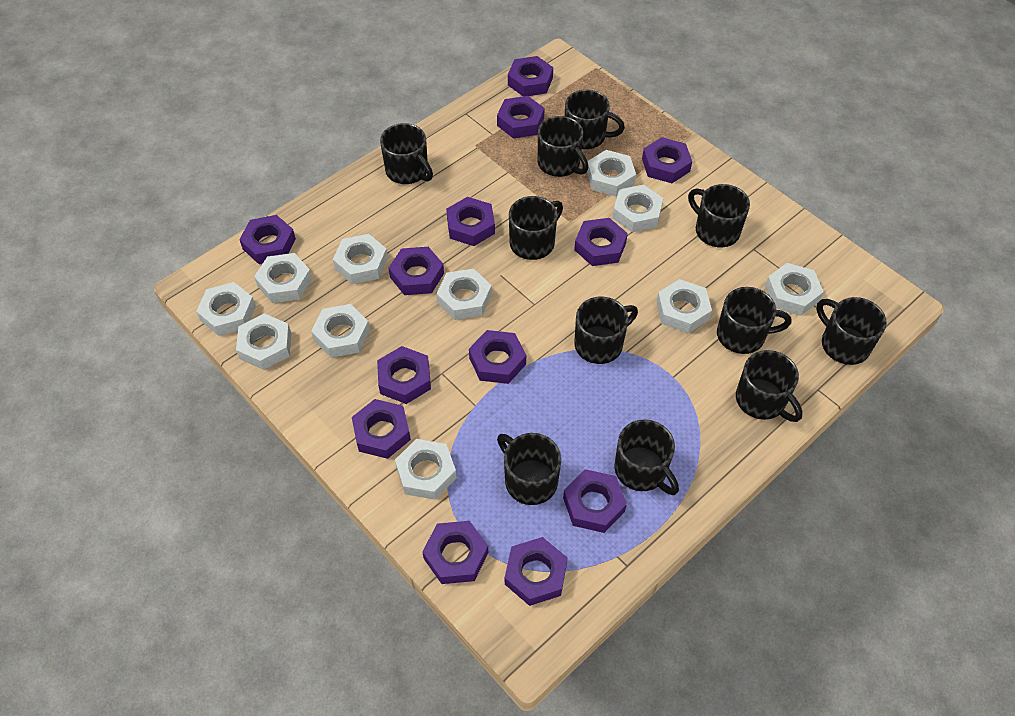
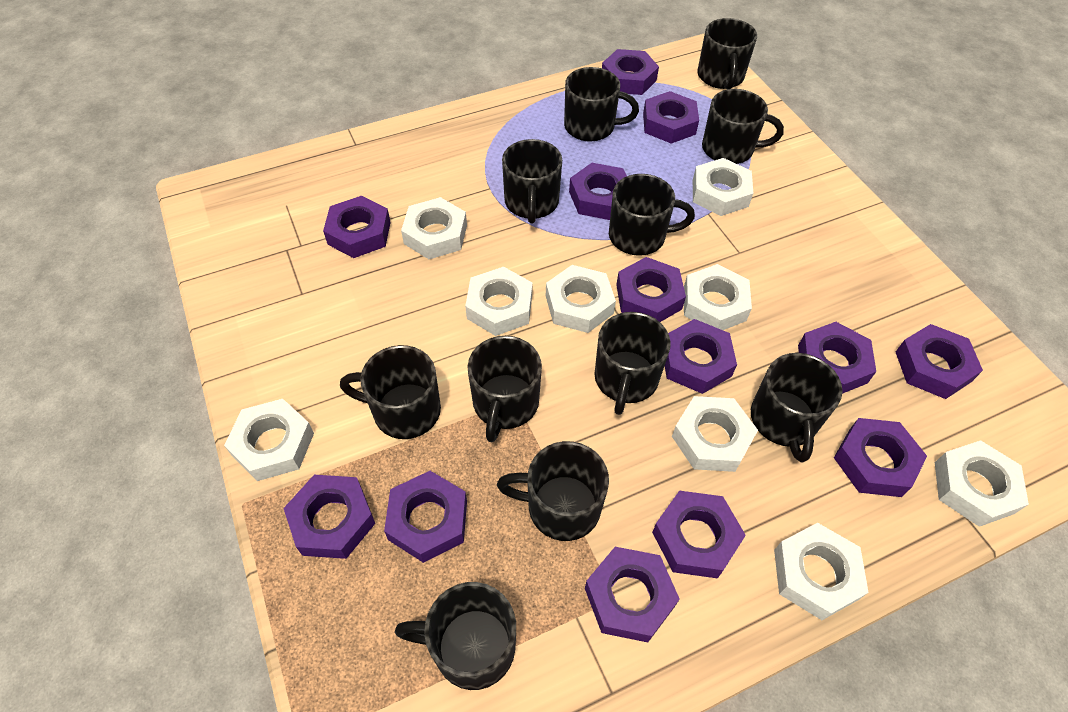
white nut: [196,282,256,336] [236,313,291,370] [254,253,312,303] [311,304,370,358] [333,234,388,284] [395,439,457,500] [436,269,492,320] [587,150,636,196] [613,185,663,232] [656,279,712,333] [765,263,823,316] = 11 -> [224,399,314,481] [401,197,467,259] [465,267,532,336] [546,265,616,333] [672,396,758,472] [684,264,752,330] [693,158,753,216] [774,523,869,620] [935,440,1029,527] = 9

